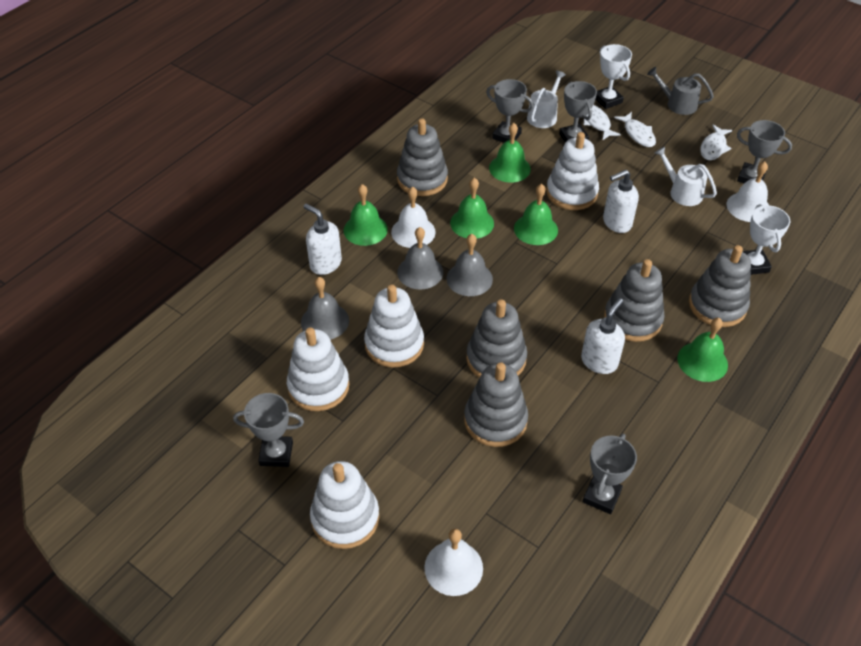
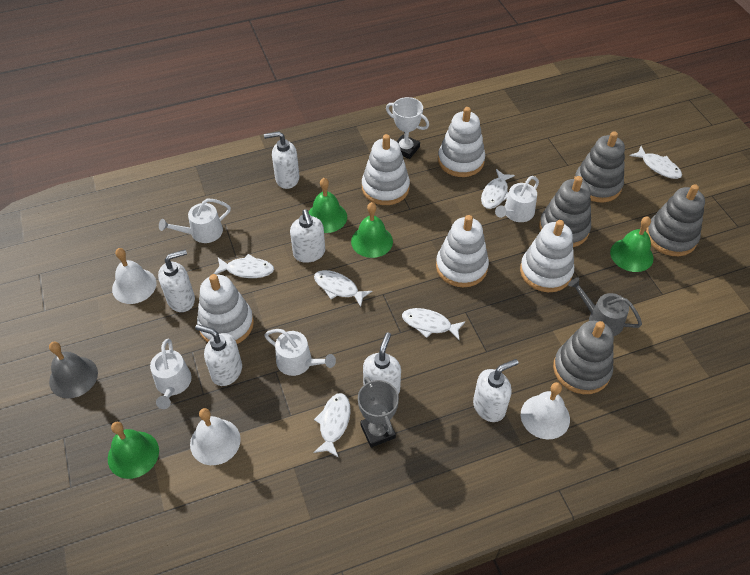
green bell: [343,184,388,246] [450,178,494,239] [489,123,531,183] [514,184,558,245] [677,318,728,382] = 5 -> [108,422,159,479] [308,178,347,233] [351,202,393,258] [610,216,654,272] = 4
grey bell: [301,277,349,339] [397,227,443,290] [447,234,493,296] = 3 -> [49,342,98,398] = 1
grey stacking toy: [397,118,448,196] [464,362,528,447] [466,299,527,378] [604,259,665,342] [689,245,751,327] = 5 -> [539,176,591,247] [553,321,614,394] [574,131,625,202] [646,184,705,256] = 4
grey trophy: [233,393,304,467] [486,79,534,143] [559,81,597,142] [583,434,637,514] [737,120,792,183] = 5 -> [358,377,399,448] = 1
white fish: [584,105,621,140] [614,112,656,147] [700,125,733,160] = 3 -> [214,254,274,278] [313,393,351,458] [314,270,372,307] [402,308,465,340] [481,169,515,209] [630,146,682,179] = 6
white soap dispenser: [303,204,342,275] [581,298,625,374] [603,170,639,233] = 3 -> [158,250,195,312] [195,324,242,386] [264,131,300,189] [290,209,325,263] [363,332,401,395] [473,359,519,422] = 6
white stacking toy: [287,327,349,411] [310,461,380,549] [364,285,424,368] [546,132,599,210] = 4 -> [197,274,254,344] [362,134,410,205] [436,215,489,287] [438,107,485,177] [520,220,574,292] = 5
white trophy: [595,44,632,109] [742,204,790,275] = 2 -> [386,97,429,159] = 1
white watering can: [527,71,566,128] [655,147,717,206] = 2 -> [150,338,192,409] [159,199,231,243] [264,329,336,376] [495,176,539,222] = 4

